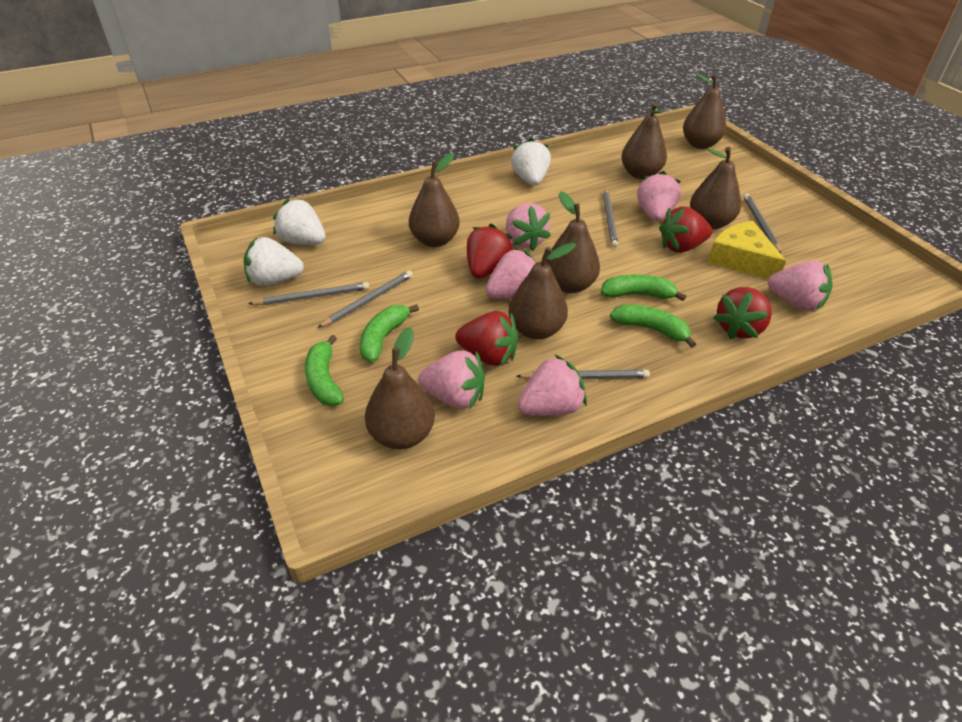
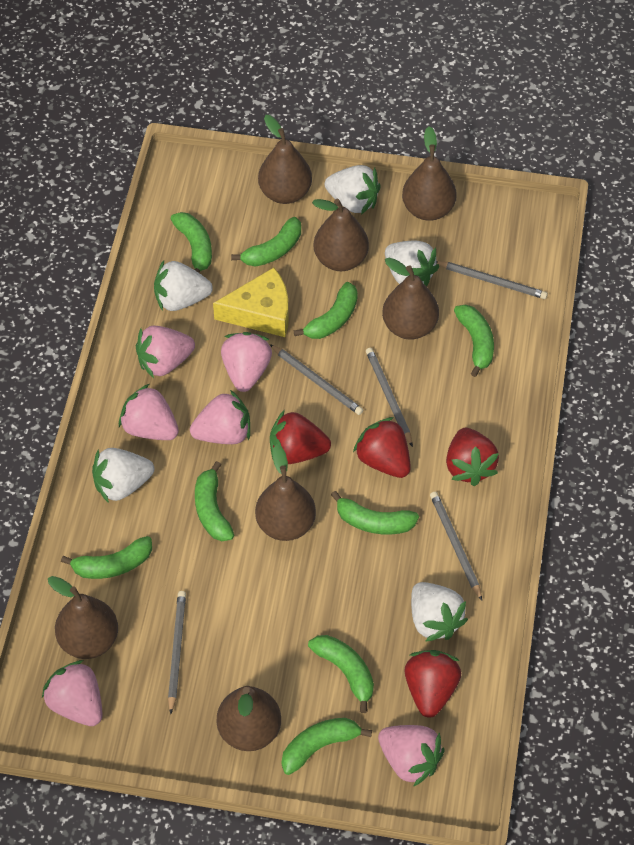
green banana: [305,335,344,406] [360,304,419,362] [601,274,686,301] [610,305,696,348] = 4 -> [61,536,152,579] [171,212,212,273] [195,461,234,541] [231,217,301,267] [282,718,372,775] [294,282,358,339] [308,635,374,713] [331,491,419,535] [454,305,494,377] = 9
white strawberry: [244,237,304,286] [273,198,326,245] [511,138,551,185] = 3 -> [92,448,154,503] [154,260,213,311] [325,165,381,215] [385,241,439,287] [411,582,468,642] = 5

